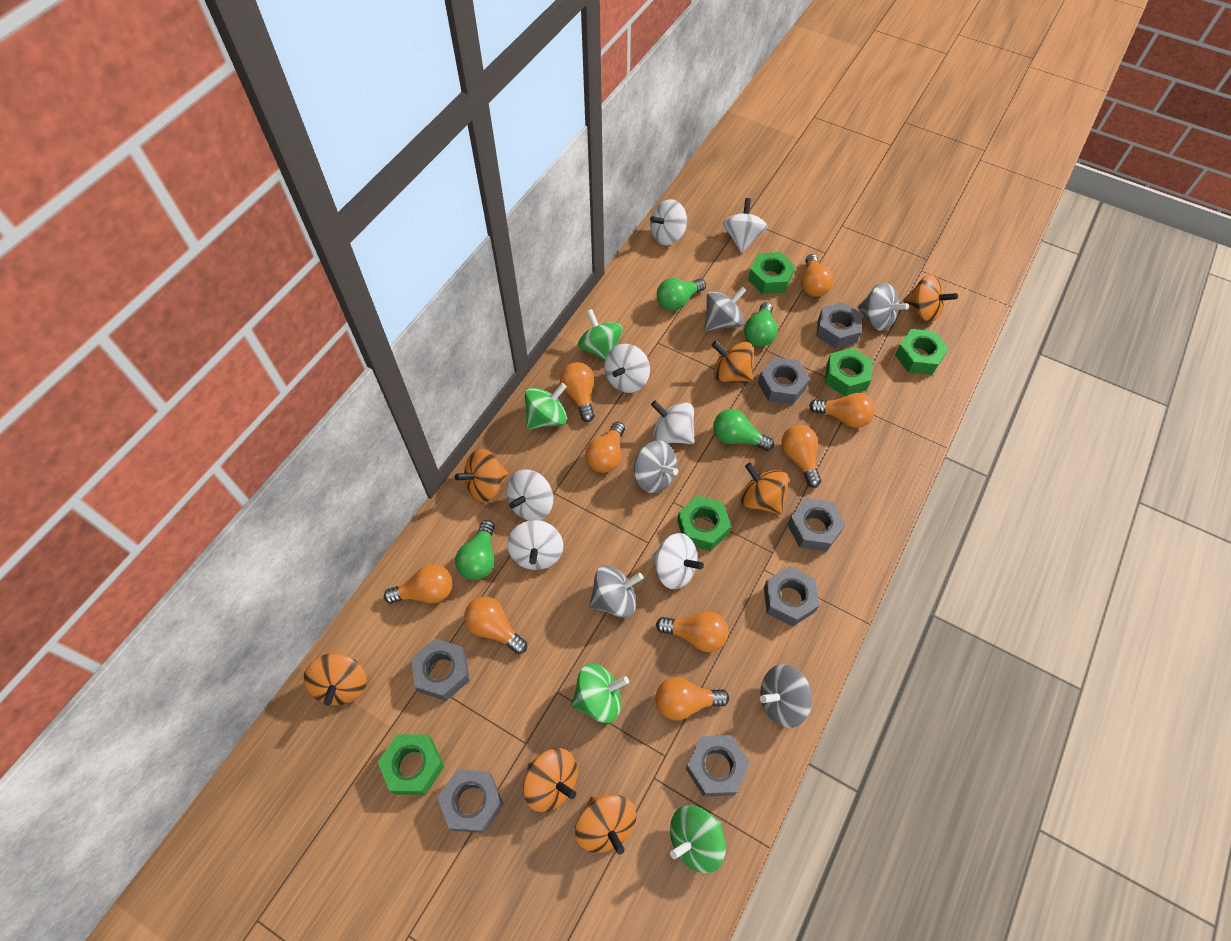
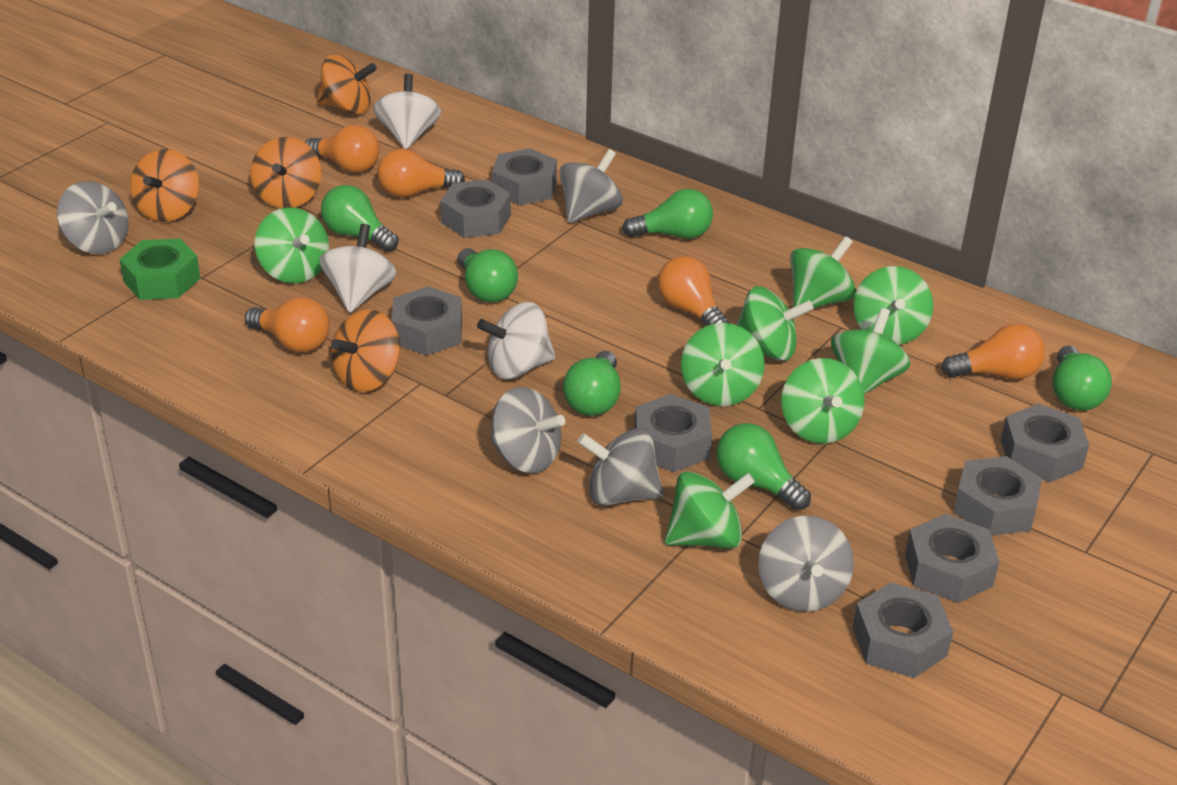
green light bulb: [455,520,495,580] [657,278,706,311] [713,409,774,451] [744,302,778,347] = 4 -> [321,185,398,252] [458,248,518,302] [563,351,621,416] [622,189,713,239] [716,423,811,511] [1052,346,1112,410] = 6
green nut: [378,734,444,795] [677,496,731,551] [748,252,795,294] [825,347,873,396] [895,329,949,375] = 5 -> [119,238,200,300] = 1
green spinning top: [525,383,567,430] [571,663,629,723] [578,309,623,360] [670,805,726,873] = 4 -> [255,207,329,283] [665,471,755,549] [681,323,765,406] [736,286,813,361] [781,358,865,444] [790,236,856,308] [831,308,910,394] [854,266,933,345] = 8
grey nut: [411,639,470,701] [437,769,504,833] [686,735,750,797] [758,357,810,405] [764,566,820,626] [788,498,846,552] [816,302,863,349] = 7 -> [391,286,462,356] [440,180,511,238] [492,148,557,205] [635,394,712,472] [853,582,953,678] [905,514,999,603] [953,456,1042,536] [1001,404,1089,482] = 8
orange light bulb: [384,564,452,604] [464,597,527,654] [560,362,594,422] [585,422,625,473] [655,677,729,720] [656,611,728,652] [781,425,821,488] [801,254,834,297] [809,393,875,428] = 9 -> [245,297,330,353] [305,125,379,173] [377,149,465,198] [657,256,729,326] [941,324,1045,379] = 5
orange spinning top: [304,653,367,706] [455,449,509,502] [523,748,577,812] [575,795,636,855] [712,341,754,382] [741,463,789,515] [903,274,958,322] = 7 -> [130,149,199,222] [250,137,321,208] [317,55,377,114] [331,309,400,392] = 4
white spinning top: [506,470,553,520] [507,520,563,570] [604,344,650,393] [650,199,687,245] [651,401,695,444] [651,533,704,589] [723,198,767,253] = 7 -> [319,224,397,313] [374,74,441,149] [477,302,556,379] = 3

